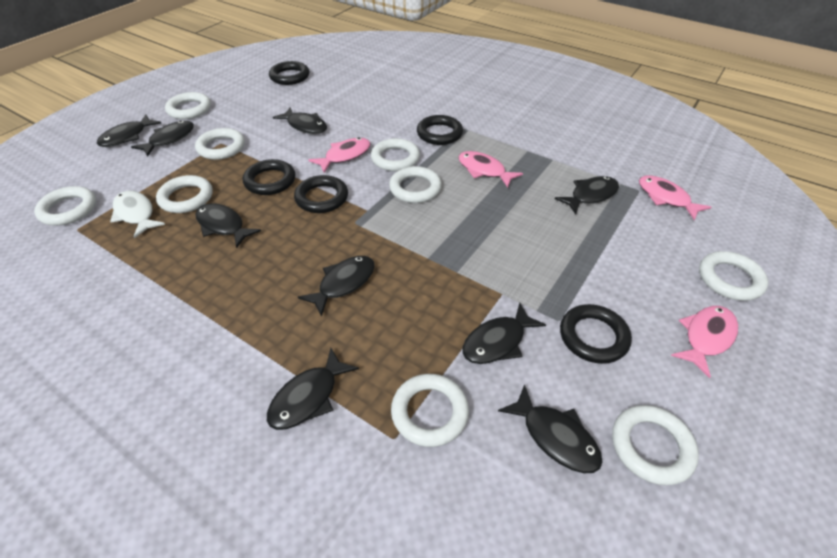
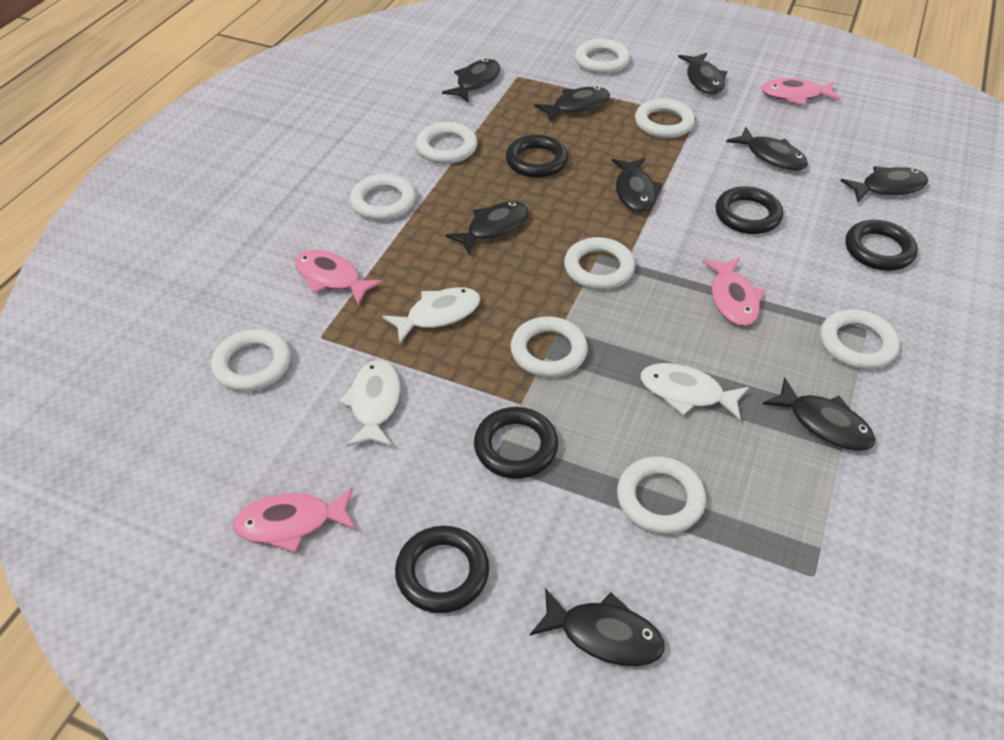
white fish: [110,191,165,238] = 1 -> [339,360,400,447] [382,287,480,344] [641,363,749,420] = 3

